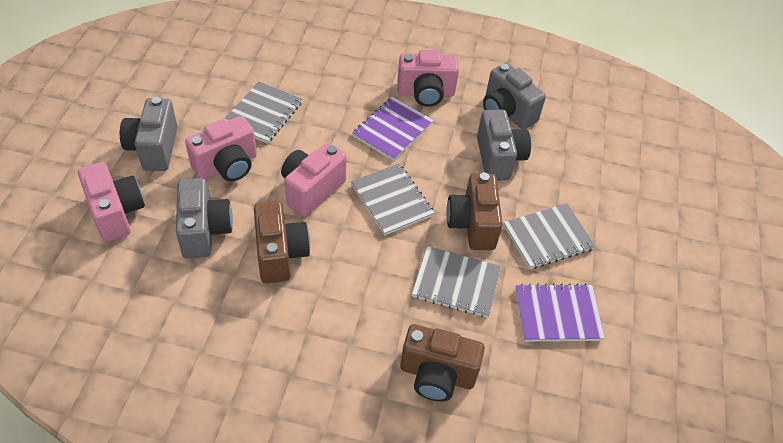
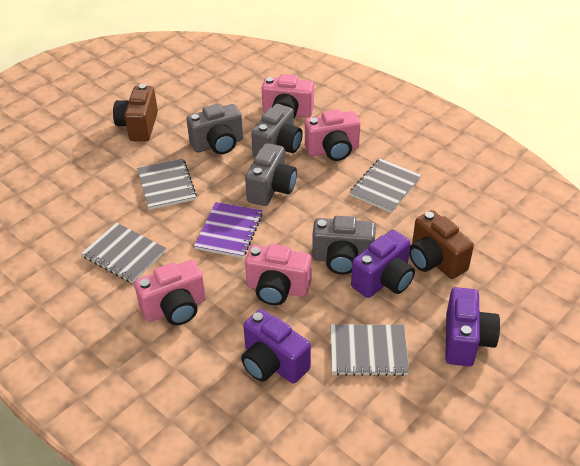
brown camera: [254,201,310,284] [400,324,485,402] [446,172,503,250] = 3 -> [113,84,158,141] [409,210,474,279] = 2
purple camera: none = 0 -> [241,309,311,384] [351,230,415,298] [445,287,500,367] = 3
purple notebook: [352,97,434,161] [515,284,605,341] = 2 -> [194,202,263,258] = 1

